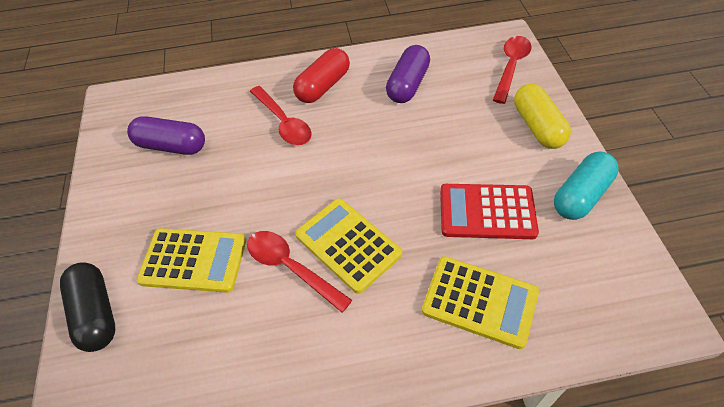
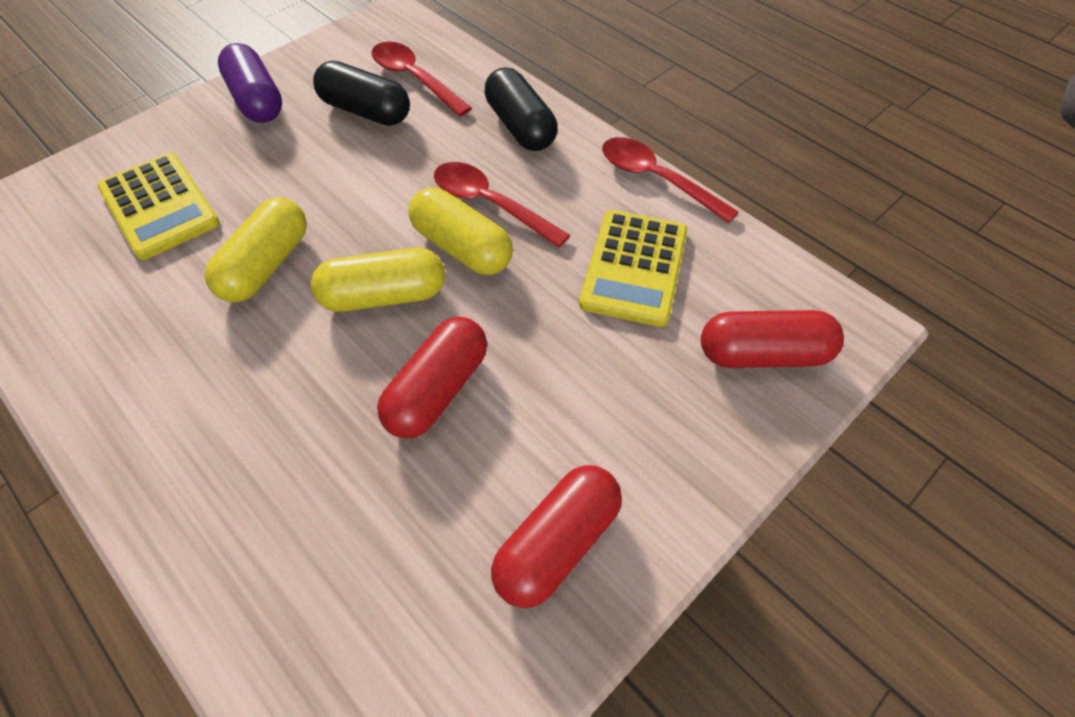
black capsule: [60,262,115,352] = 1 -> [313,61,410,126] [484,67,558,151] = 2
purple capsule: [127,116,205,155] [386,45,430,103] = 2 -> [218,43,282,123] = 1
red calculator: [440,184,539,239] = 1 -> none = 0
red capsule: [293,48,350,103] = 1 -> [377,317,487,439] [491,465,622,608] [701,310,844,368] = 3
turquoise capsule: [554,152,619,220] = 1 -> none = 0
yellow calculator: [137,228,246,293] [295,198,402,294] [422,256,539,349] = 3 -> [97,153,220,260] [579,210,687,327] = 2
yellow capsule: [514,84,571,149] = 1 -> [205,197,307,302] [311,248,445,312] [409,187,513,275] = 3

